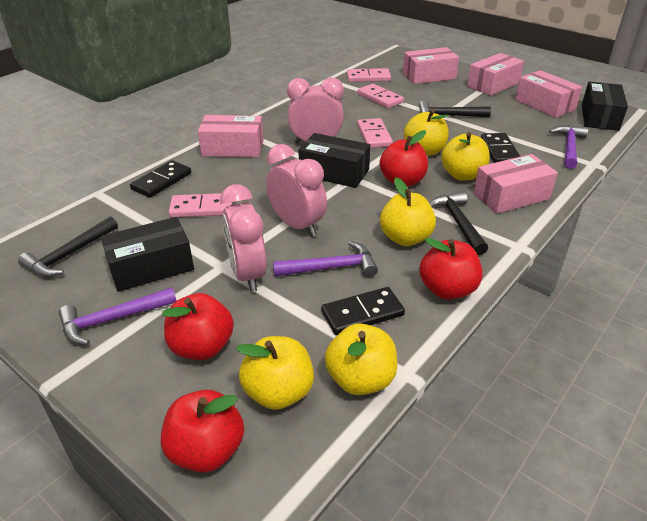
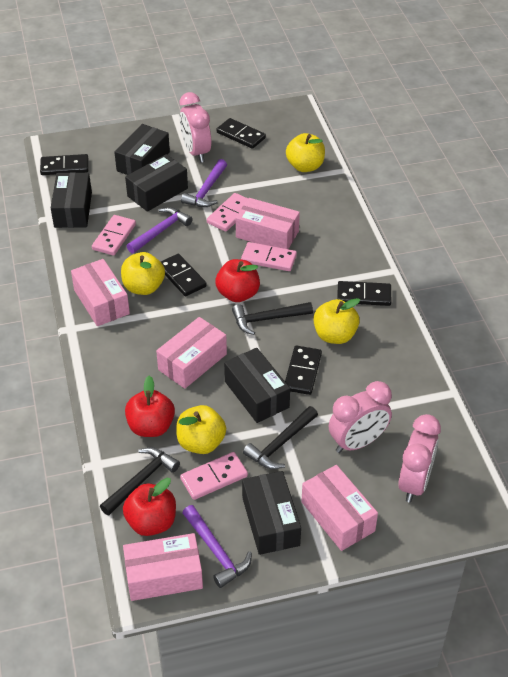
black box: [101,217,194,292] [298,133,370,188] [582,82,628,131] = 3 -> [51,172,92,228] [114,124,170,175] [125,154,188,212] [224,348,290,423] [242,471,301,555] = 5
black domino: [130,160,191,198] [321,287,405,335] [481,133,521,163] = 3 -> [40,154,89,175] [161,254,207,296] [216,118,266,149] [285,346,322,395] [337,281,391,306] = 5
red apple: [161,390,244,473] [162,293,234,360] [380,130,428,186] [419,238,482,300] = 4 -> [123,478,176,536] [125,376,175,437] [215,259,260,302] = 3
yellow apple: [236,336,314,410] [325,323,397,395] [380,177,436,246] [404,109,449,156] [441,132,490,180] = 5 -> [121,252,165,295] [176,405,226,454] [286,133,325,172] [313,298,360,344] = 4

